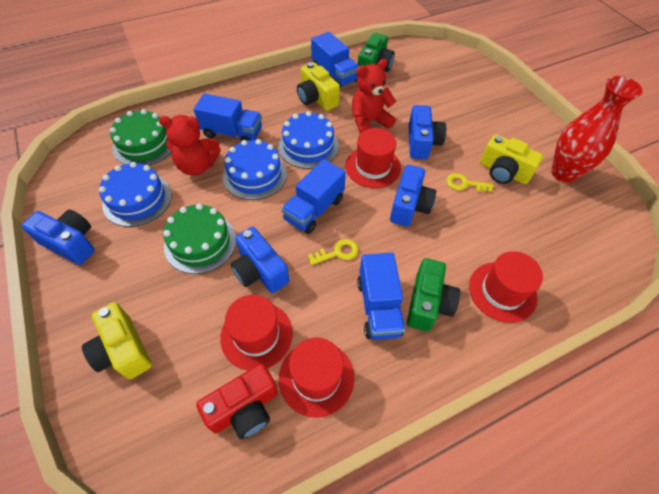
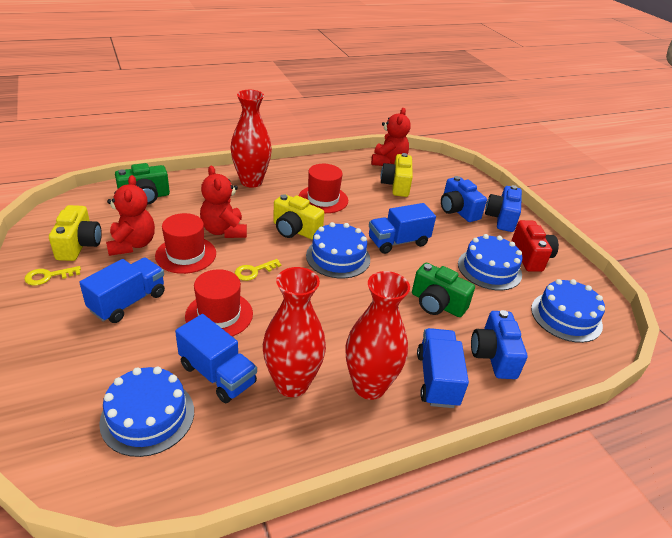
blue cake: [99,162,172,227] [223,139,287,200] [278,111,339,169] = 3 -> [99,366,194,457] [306,222,370,278] [458,234,523,290] [531,279,605,343] = 4
blue camera: [21,209,95,265] [231,227,289,293] [390,165,436,226] [408,105,446,159] = 4 -> [441,176,487,222] [471,310,527,379] [485,185,522,232] = 3
green cake: [110,109,172,166] [163,203,236,274] = 2 -> none = 0
red hat: [220,295,293,370] [279,338,355,418] [345,128,401,188] [469,251,543,323] = 4 -> [155,213,216,274] [185,269,253,337] [298,164,348,213] = 3
red teddy bear: [159,115,221,176] [352,59,396,134] = 2 -> [106,175,155,256] [200,166,247,238] [371,108,411,166] = 3
red vase: [551,76,643,183] = 1 -> [230,90,272,188] [263,267,326,397] [346,271,410,400] = 3

